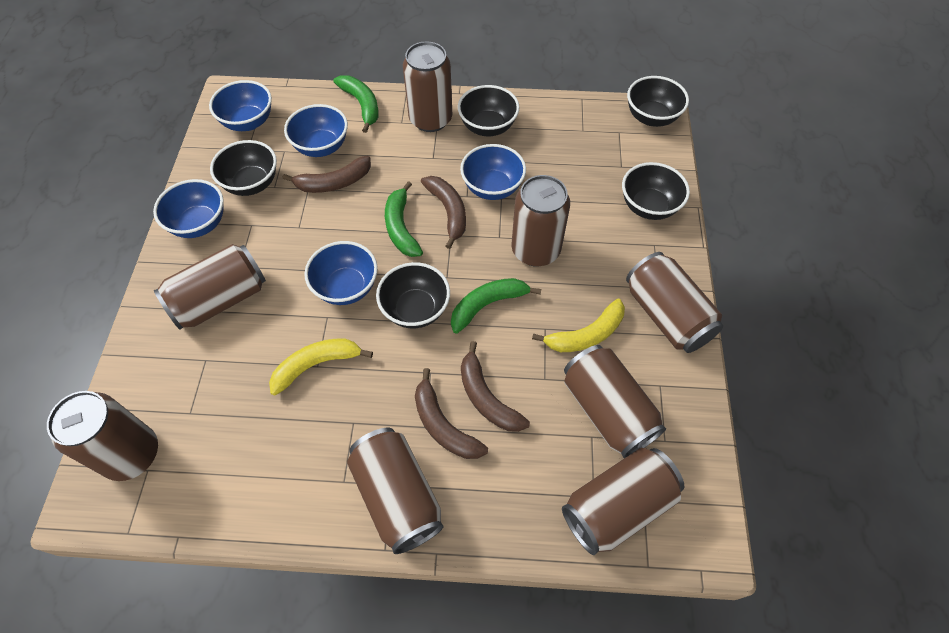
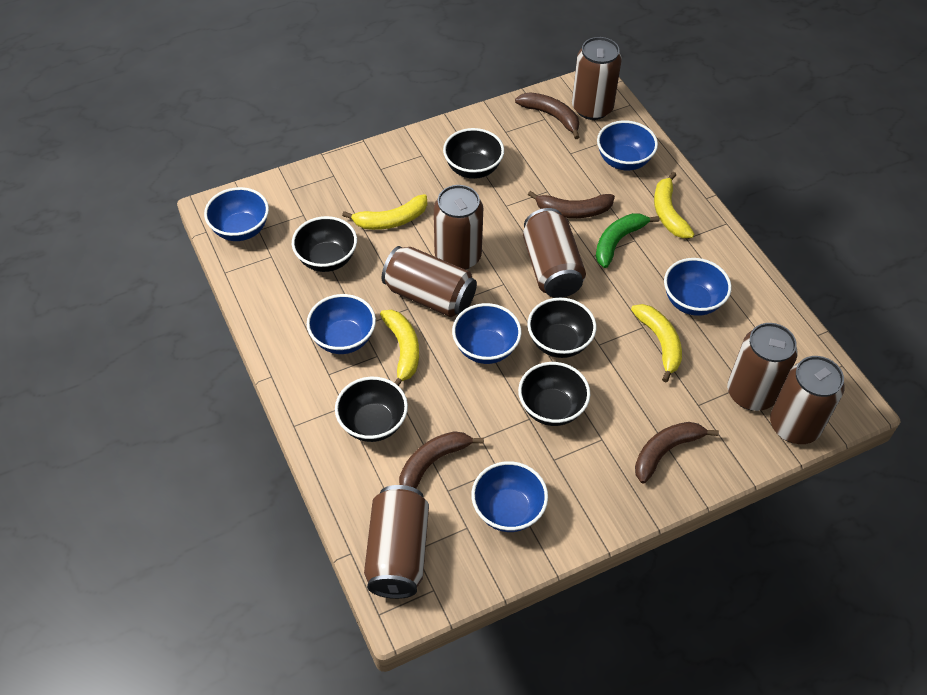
blue bowl: [153,179,224,238] [209,80,272,131] [284,104,348,157] [304,241,378,305] [460,144,526,200] = 5 -> [204,187,269,241] [307,294,376,354] [452,303,522,364] [471,461,548,532] [597,120,658,170] [664,258,731,316] = 6
brown can: [47,391,158,481] [154,244,266,330] [347,428,443,554] [403,41,452,132] [512,175,570,267] [562,448,684,555] [564,345,666,458] [626,252,723,353] = 8 -> [364,485,429,599] [382,246,477,317] [434,185,483,270] [523,208,586,298] [572,37,622,120] [727,323,797,411] [770,356,845,444] = 7
green banana: [333,75,379,133] [385,181,423,257] [451,278,541,334] = 3 -> [596,213,660,268] = 1
yellow banana: [269,338,373,395] [532,299,625,352] = 2 -> [342,194,427,230] [380,310,419,386] [631,304,682,382] [654,172,695,238] = 4

